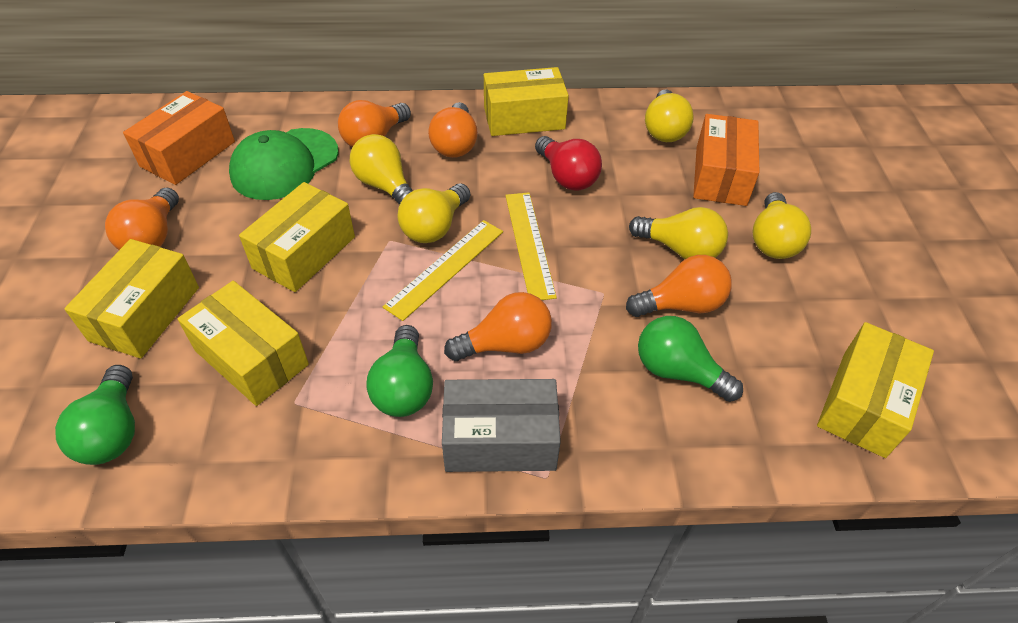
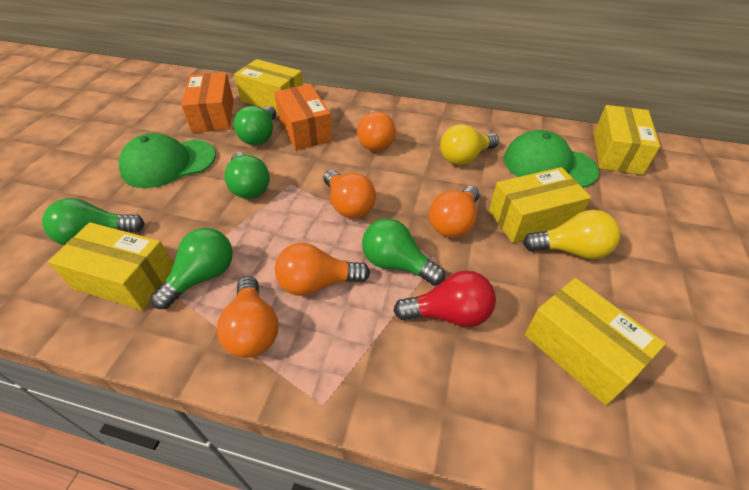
green cap: [229,128,339,200] = 1 -> [119,133,216,188] [504,130,599,188] = 2
green light bulb: [55,365,135,465] [366,325,433,417] [638,316,743,402] = 3 -> [42,198,145,245] [150,228,233,309] [224,152,270,199] [234,106,276,145] [362,219,445,286] = 5
grey box: [442,379,561,472] = 1 -> none = 0
yellow light bulb: [350,134,412,205] [398,183,470,243] [629,207,728,259] [645,89,694,142] [752,192,811,259] = 5 -> [440,124,499,165] [523,210,621,259] = 2
yellow ruler: [383,220,503,321] [505,192,557,300] = 2 -> none = 0

